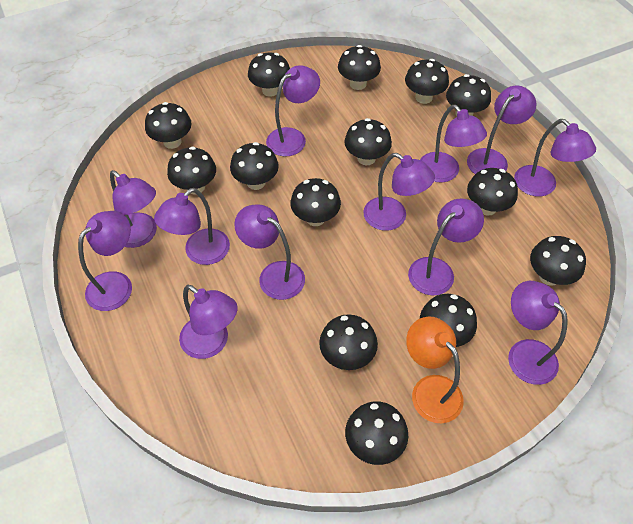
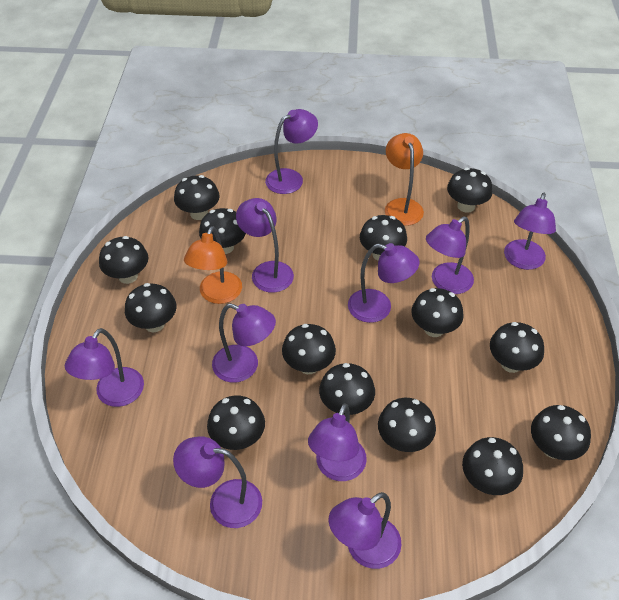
orange lamp: [406,317,464,423] = 1 -> [184,226,242,304] [385,133,424,226] = 2
purple lamp: [78,211,132,311] [110,170,157,248] [154,188,230,265] [179,285,238,359] [234,205,305,300] [266,65,320,157] [363,153,435,231] [408,199,484,295] [420,105,487,182] [467,86,537,174] [508,281,568,385] [514,119,596,197] = 12 -> [65,328,144,407] [173,437,262,528] [212,303,276,383] [236,198,294,293] [265,109,318,194] [308,403,367,481] [328,492,401,569] [348,243,420,323] [426,216,474,294] [504,193,556,270] = 10

